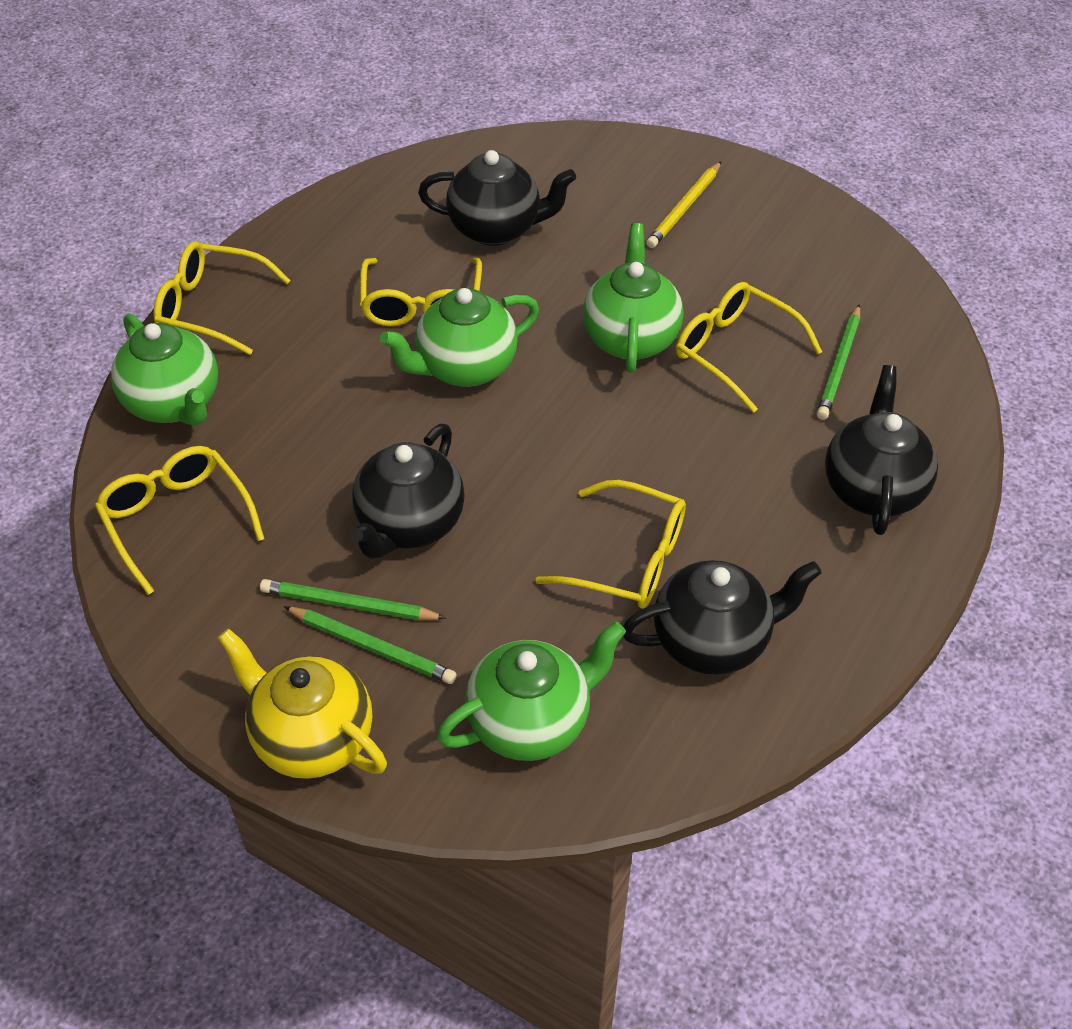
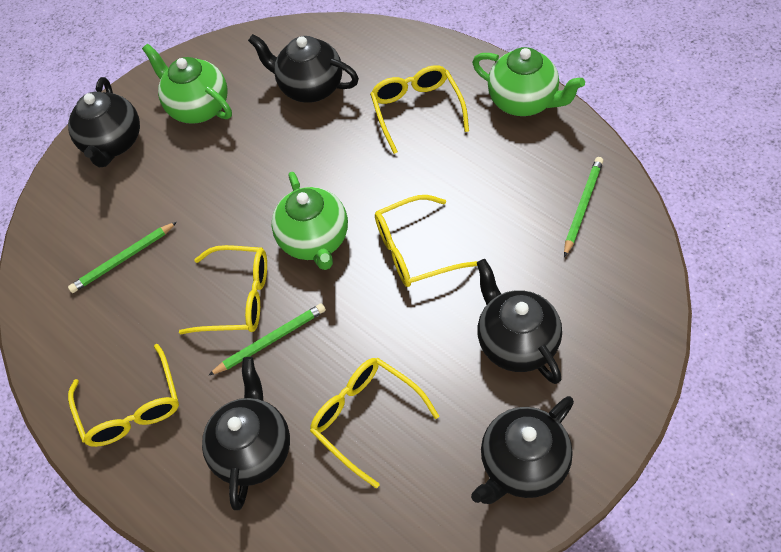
black teapot: [351,424,465,559] [418,150,576,246] [623,560,821,675] [825,365,938,535] = 4 -> [68,77,140,168] [202,357,290,510] [248,34,359,103] [471,396,574,504] [477,259,562,384] = 5
green teapot: [111,313,218,426] [380,288,539,387] [437,622,626,761] [583,223,683,373] = 4 -> [142,44,232,124] [272,172,348,270] [472,47,585,116] = 3
yellow pencil: [646,162,721,248] = 1 -> none = 0
yellow teapot: [218,628,387,779] = 1 -> none = 0

